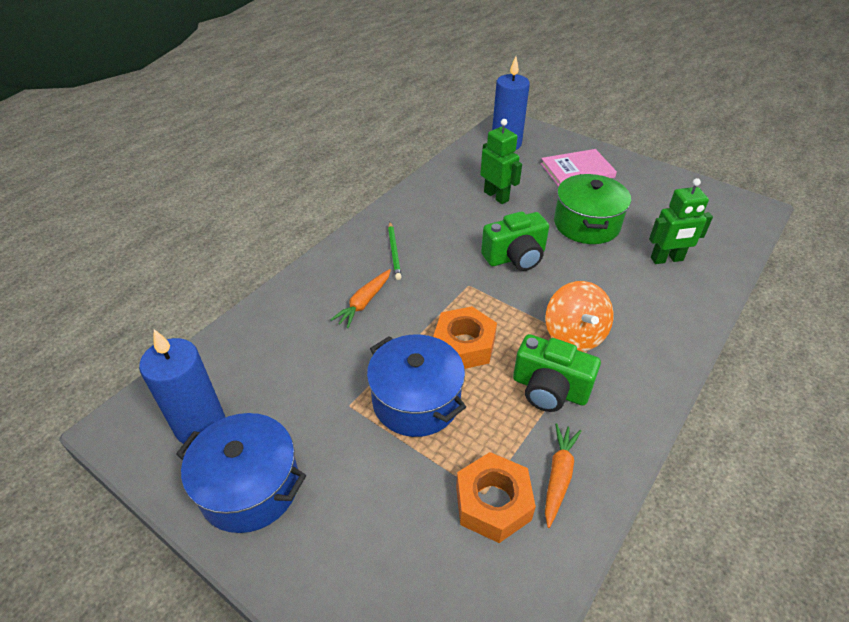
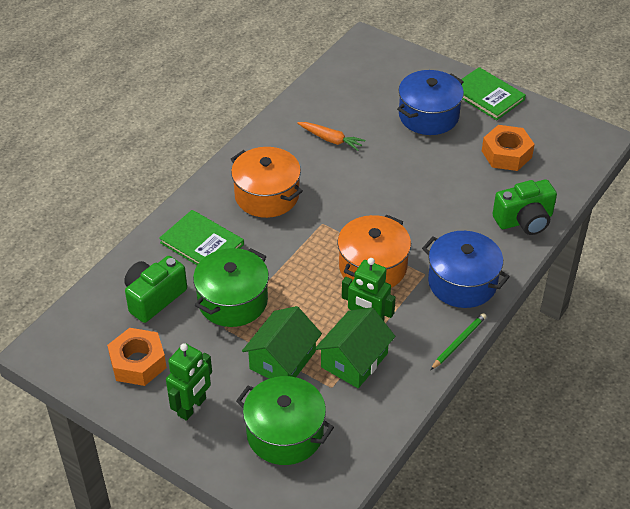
blue candle: [139,329,225,444] [492,57,530,150] = 2 -> none = 0
green book: none = 0 -> [159,210,244,265] [461,67,526,120] = 2
green house: none = 0 -> [242,306,322,379] [315,307,395,388] = 2
green pot: [554,174,631,244] = 1 -> [193,248,269,327] [236,376,334,465] = 2
orange carrot: [330,269,391,328] [545,423,581,528] = 2 -> [297,122,365,151] = 1
orange pot: none = 0 -> [231,147,303,218] [338,215,411,288] = 2
orange spinning top: [546,281,614,352] = 1 -> none = 0
pink book: [540,149,617,187] = 1 -> none = 0

